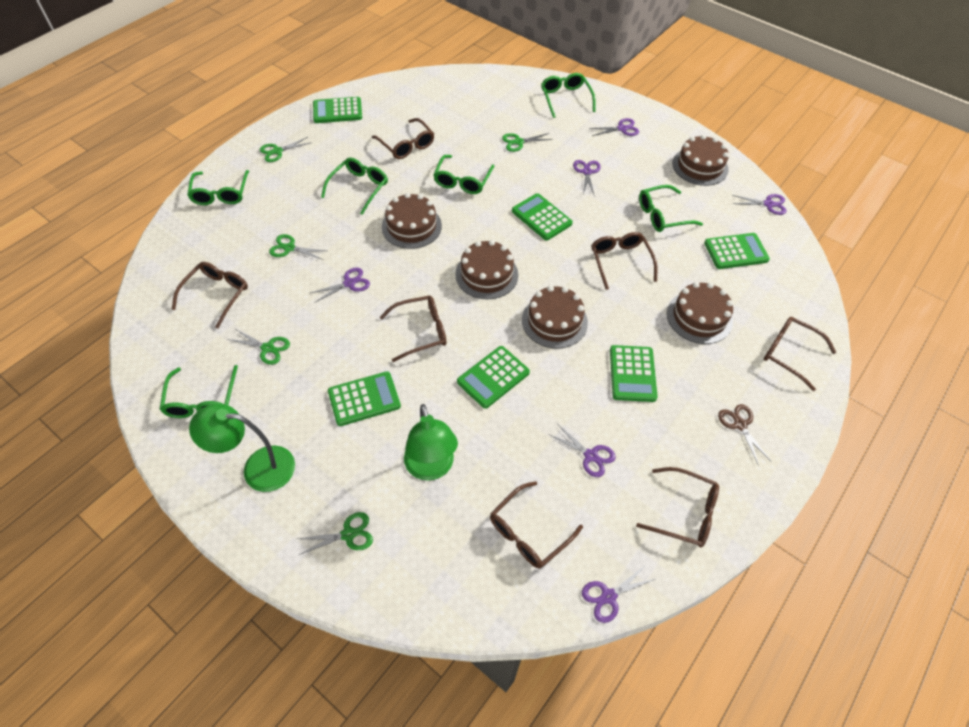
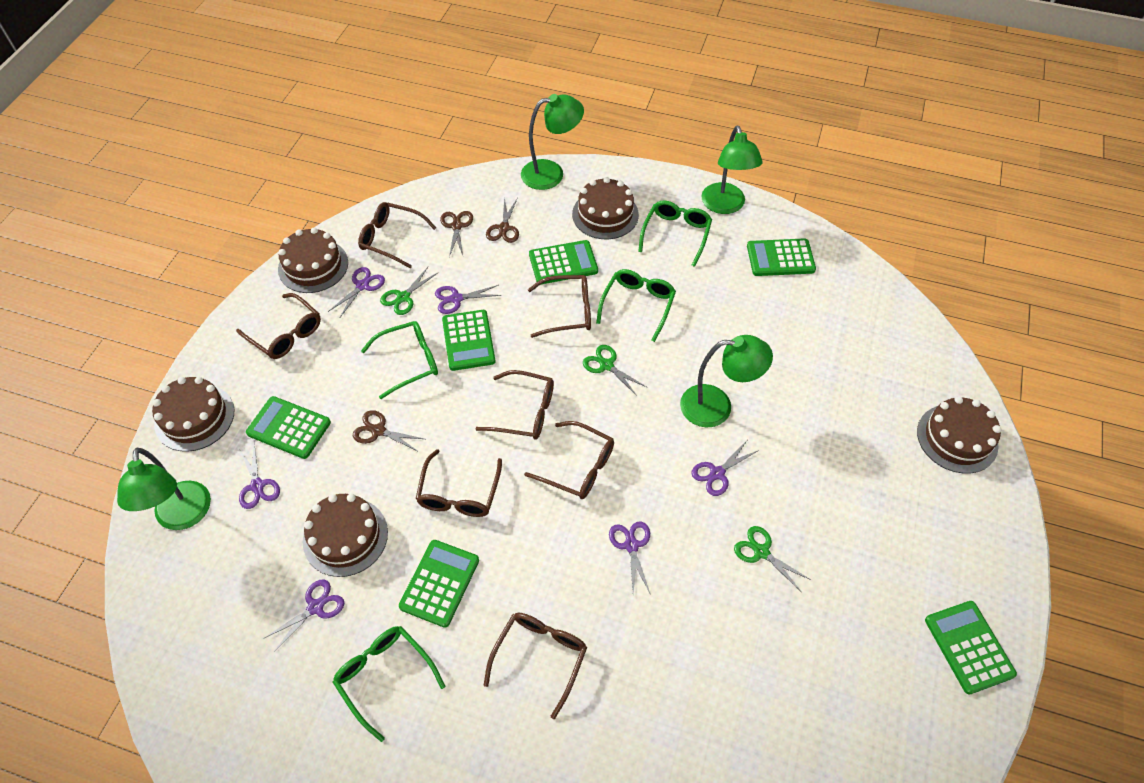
brown scissors: [718,404,772,466] = 1 -> [353,410,424,452] [440,211,473,257] [486,197,519,243] = 3
green glasses: [159,365,238,418] [187,170,249,205] [321,158,388,215] [433,155,494,194] [541,73,596,118] [639,185,703,232] = 6 -> [332,626,445,742] [361,321,438,399] [596,269,676,342] [638,200,712,267] = 4
green lamp: [189,404,295,492] [404,404,458,481] = 2 -> [117,448,211,530] [521,94,584,190] [680,335,773,427] [701,126,763,214] = 4
green scissors: [227,329,290,365] [260,137,310,162] [269,234,326,260] [298,512,373,555] [502,133,553,152] = 5 -> [380,267,439,315] [583,345,647,396] [734,526,811,591] = 3

